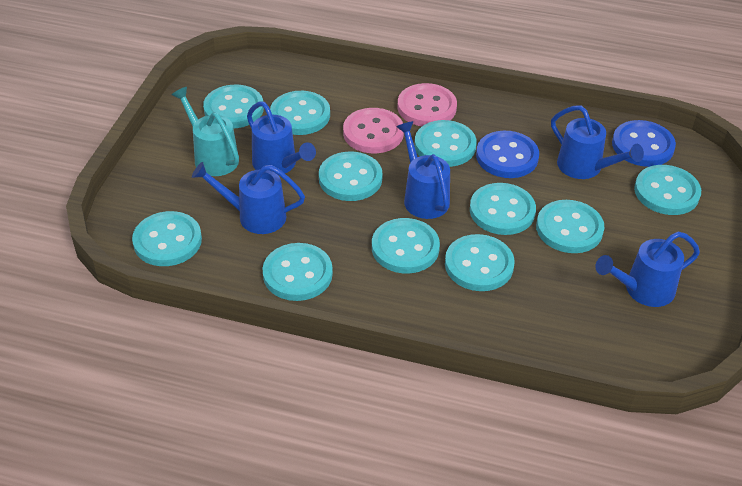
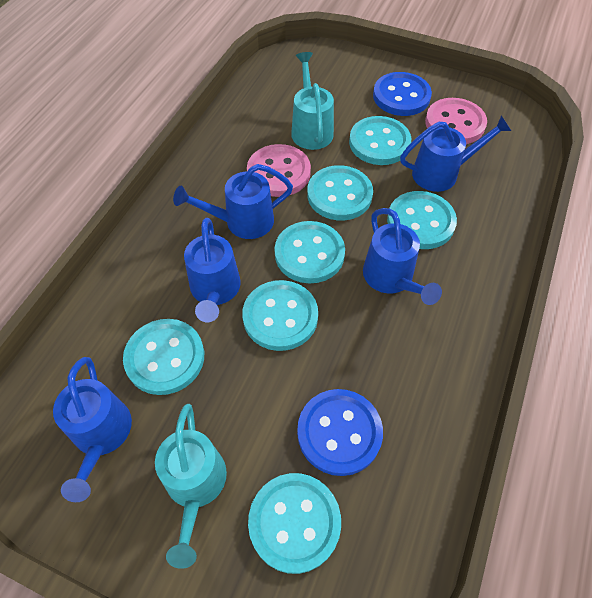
turquoise button: [132,211,202,266] [203,85,264,128] [262,243,333,301] [270,91,330,135] [319,152,383,201] [372,218,440,273] [415,120,477,167] [445,234,515,291] [470,183,536,235] [536,200,604,253] [634,165,701,215] = 11 -> [123,319,204,395] [242,280,318,351] [248,473,341,574] [274,221,345,283] [307,165,373,220] [349,116,411,165] [387,191,457,249] = 7
turquoise watering can: [172,87,239,176] = 1 -> [155,404,227,569] [291,52,334,150] = 2

